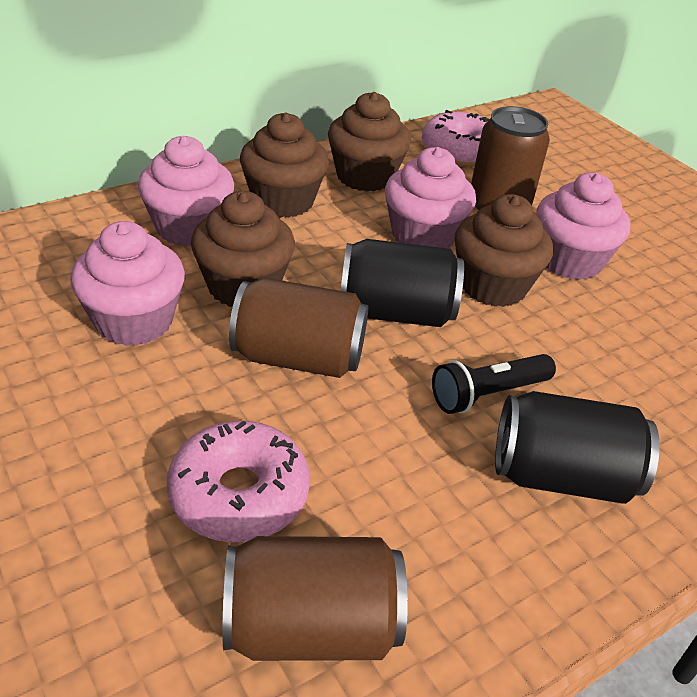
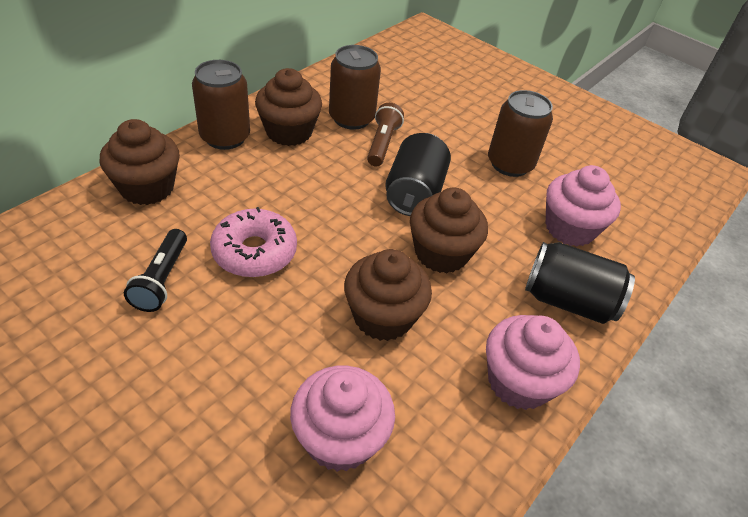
brown flashlight: none = 0 -> [367,103,404,167] = 1
pink cupcake: [70,221,185,346] [138,136,234,246] [385,147,476,248] [536,172,630,280] = 4 -> [290,366,395,472] [486,315,580,410] [546,165,621,246] = 3
pink donut: [167,420,310,543] [422,110,489,166] = 2 -> [210,207,297,278] = 1

